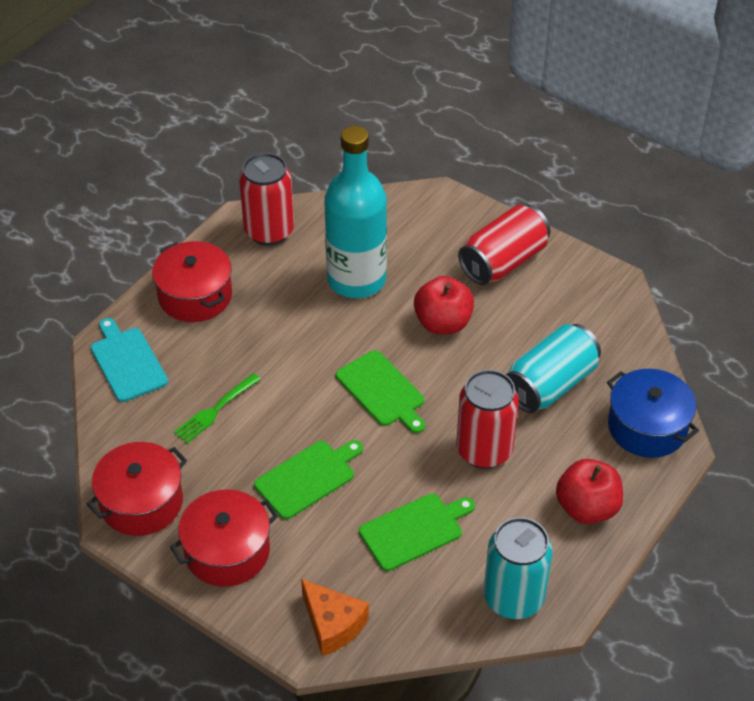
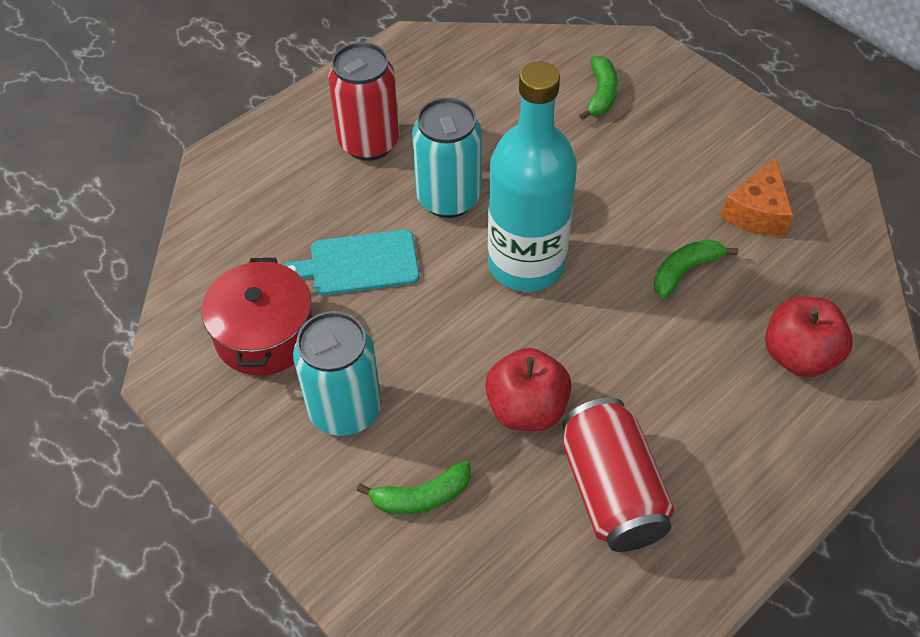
blue pot: [607,369,699,458] = 1 -> none = 0
green banana: none = 0 -> [357,461,471,514] [579,56,618,120] [654,239,738,298] = 3
green cutting board: [254,440,363,519] [336,350,425,433] [359,493,475,571] = 3 -> none = 0
green fork: [174,373,261,443] = 1 -> none = 0
red can: [239,153,294,246] [456,370,519,469] [458,205,550,285] = 3 -> [328,42,399,161] [562,398,674,552] = 2
red pot: [87,442,187,536] [152,241,232,322] [170,489,278,587] = 3 -> [202,258,313,376] = 1

